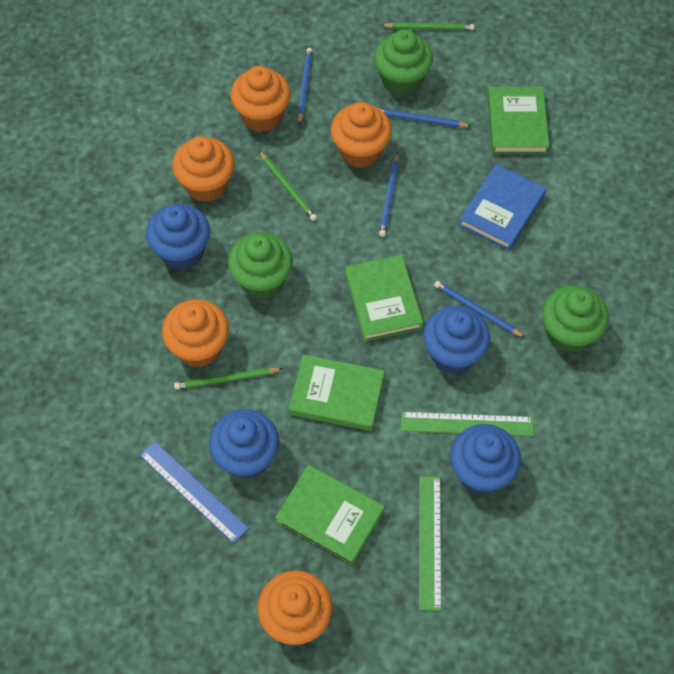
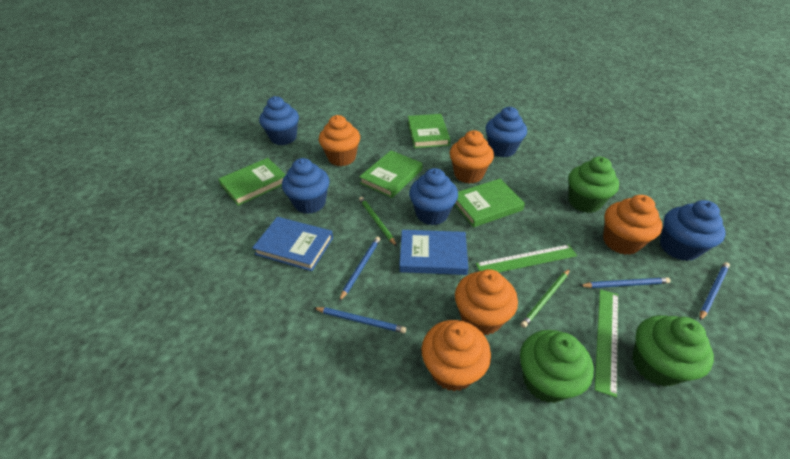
blue book: [459,164,546,251] = 1 -> [252,217,333,271] [399,230,468,275] = 2
blue cupcake: [146,204,210,270] [209,409,279,479] [423,306,490,374] [450,424,521,494] = 4 -> [259,96,299,145] [282,158,330,214] [409,168,458,225] [486,107,527,158] [660,200,726,261] = 5
blue ruler: [140,441,249,543] = 1 -> none = 0
green pencil: [174,367,283,390] [259,151,317,221] [381,22,475,30] = 3 -> [359,197,397,246] [520,269,570,328] = 2

